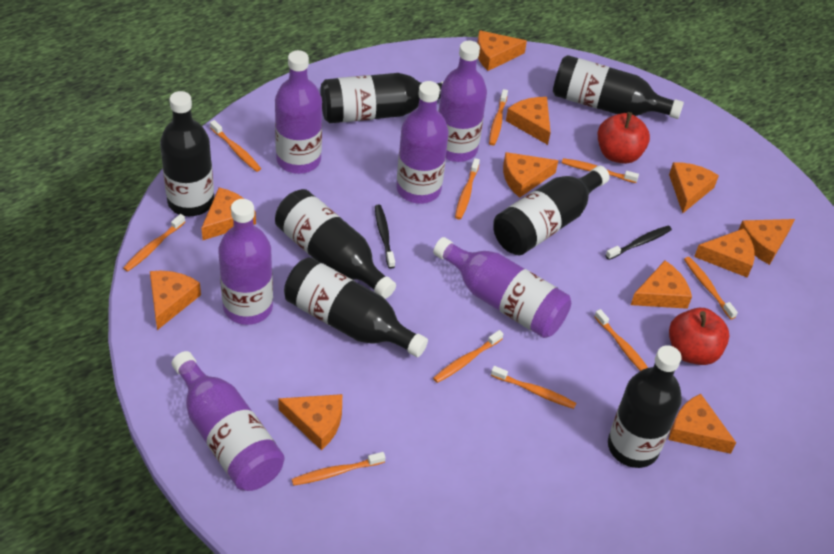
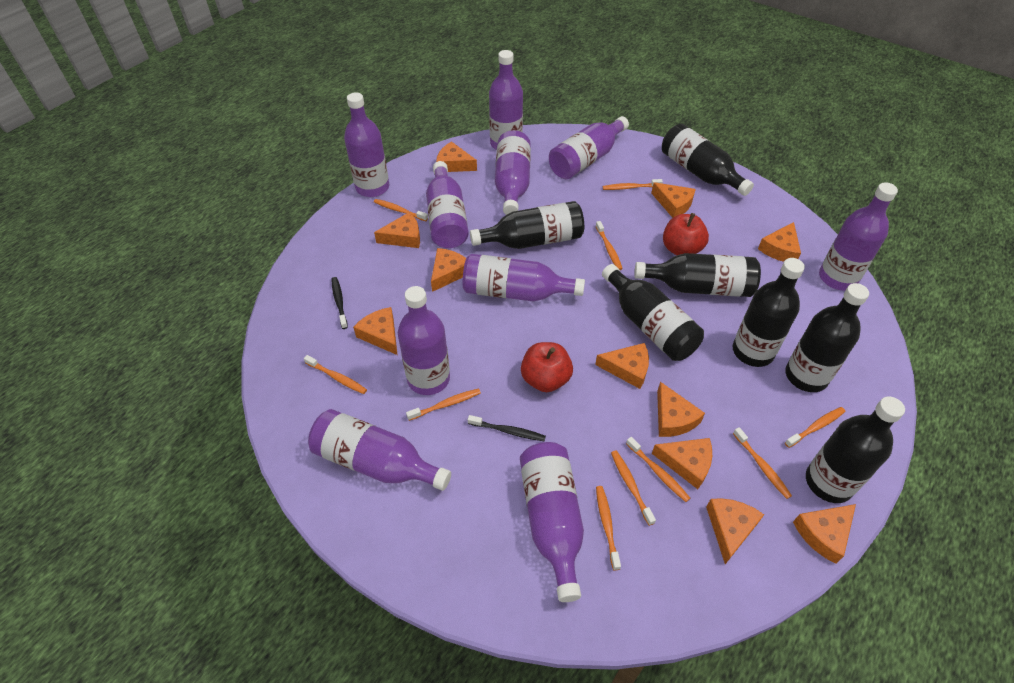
purple bottle: [172,351,284,491] [218,199,273,325] [275,50,322,174] [396,81,449,204] [433,237,571,338] [438,41,487,162] = 6 -> [308,409,451,491] [344,92,389,197] [398,286,450,395] [426,161,469,248] [463,254,585,301] [489,50,523,150] [495,130,531,215] [520,442,584,602] [549,116,629,179] [819,182,898,291] = 10

